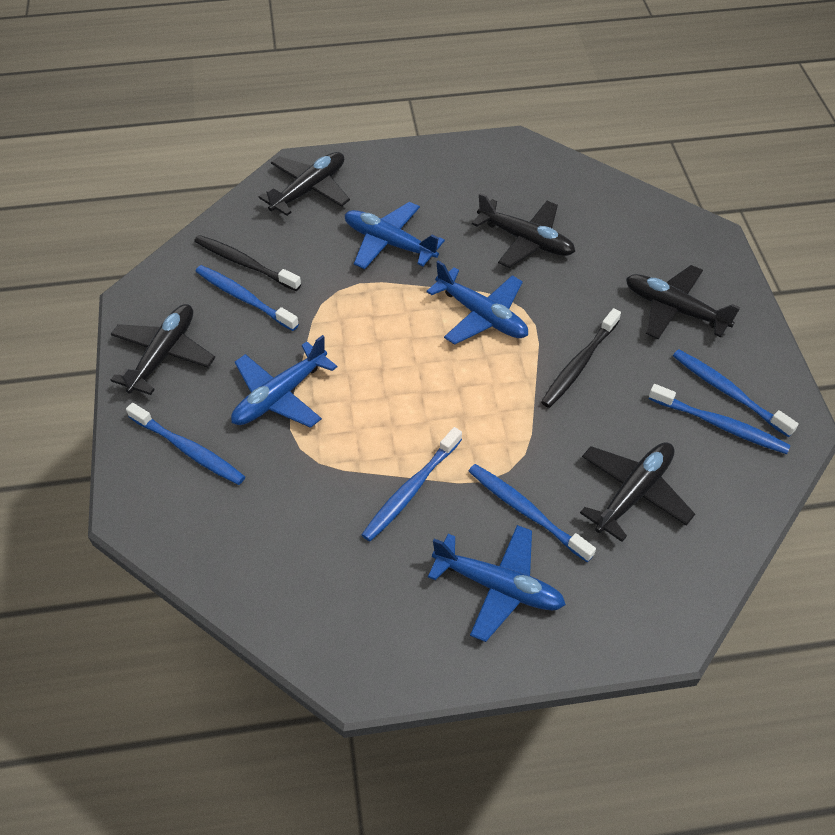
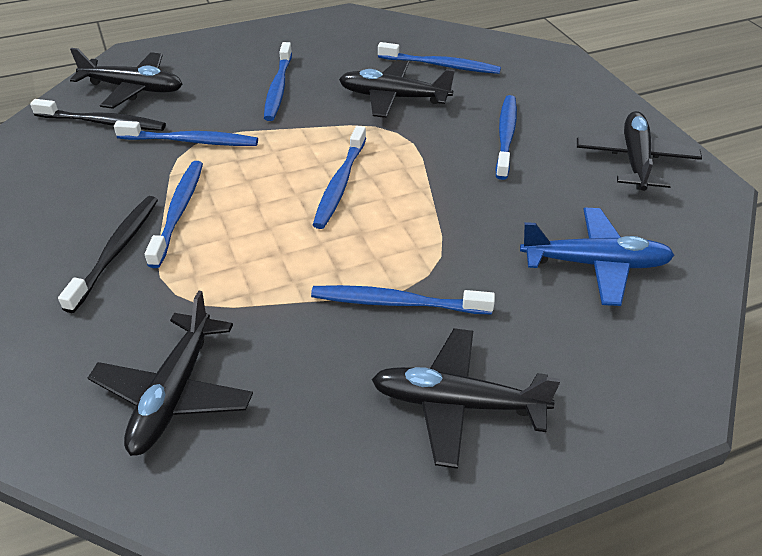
blue plane: [231,335,337,428] [345,202,445,269] [426,261,528,345] [428,525,566,642] = 4 -> [520,208,674,306] = 1
blue toothbrush: [126,403,245,485] [195,265,299,331] [361,427,462,541] [468,464,596,562] [649,384,791,454] [673,349,799,437] = 6 -> [114,121,258,146] [145,161,203,268] [264,42,292,121] [311,285,495,314] [313,126,366,229] [378,42,501,74] [496,95,517,180] = 7

